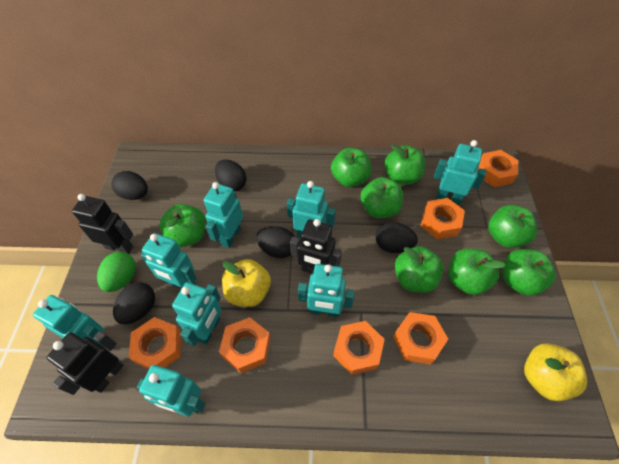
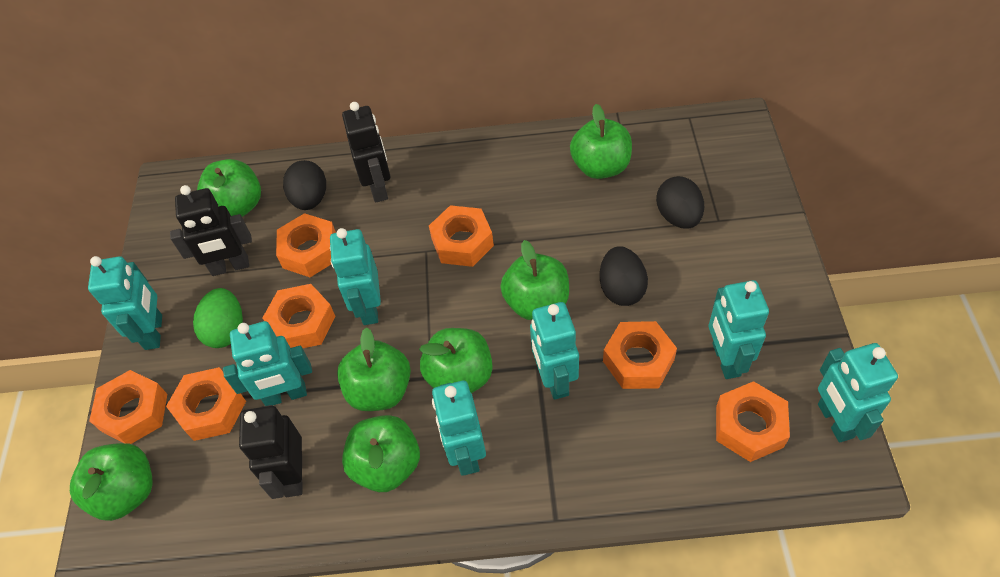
black egg: [111,171,148,200] [113,282,155,324] [215,159,246,191] [256,226,295,258] [376,222,418,253] = 5 -> [283,160,326,210] [600,246,648,306] [656,176,704,229] = 3
green apple: [160,204,205,247] [331,148,371,187] [361,177,403,218] [384,144,425,185] [395,246,444,293] [448,248,505,295] [488,205,537,248] [503,249,556,296] = 8 -> [70,443,153,521] [197,159,261,217] [337,327,411,411] [342,415,420,492] [419,328,493,393] [500,240,569,320] [570,104,632,179] = 7
orange nut: [129,317,181,369] [219,317,271,373] [333,321,385,375] [393,312,448,365] [421,198,465,239] [478,150,518,187] = 6 -> [89,370,167,444] [166,367,246,441] [262,284,336,348] [276,213,336,277] [429,205,494,267] [603,321,677,389] [716,381,790,462] = 7
turquoise robot: [33,295,105,348] [137,365,206,416] [141,233,196,289] [172,282,222,346] [204,182,243,248] [287,181,336,237] [298,264,355,317] [434,140,486,204] = 8 -> [88,256,162,350] [223,321,312,406] [330,228,381,325] [432,381,486,475] [530,302,579,400] [709,280,769,379] [818,343,898,442] = 7
yellow apple: [222,259,271,307] [524,343,587,401] = 2 -> none = 0

